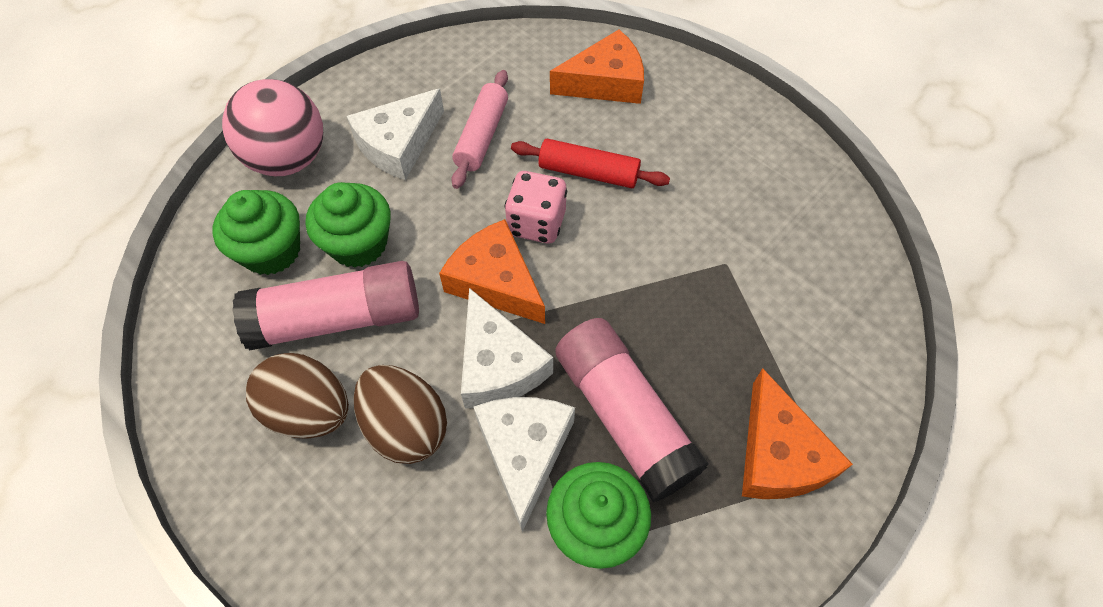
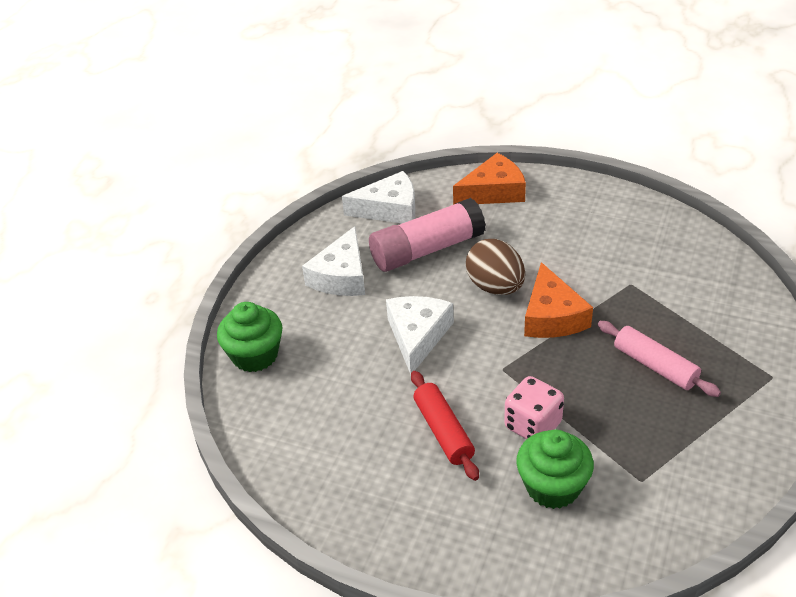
brown egg: [246,353,349,439] [354,365,447,464] = 2 -> [466,239,525,295] = 1
green cupcake: [213,190,300,275] [306,182,391,268] [546,462,651,569] = 3 -> [217,302,282,372] [516,429,594,509] = 2
orange cheese: [439,219,545,324] [550,30,644,104] [742,368,853,499] = 3 -> [453,153,526,205] [524,262,593,338] = 2
pink ball: [222,79,323,176] = 1 -> none = 0
pink glue stick: [232,261,419,350] [555,318,709,502] = 2 -> [369,198,486,272] = 1

